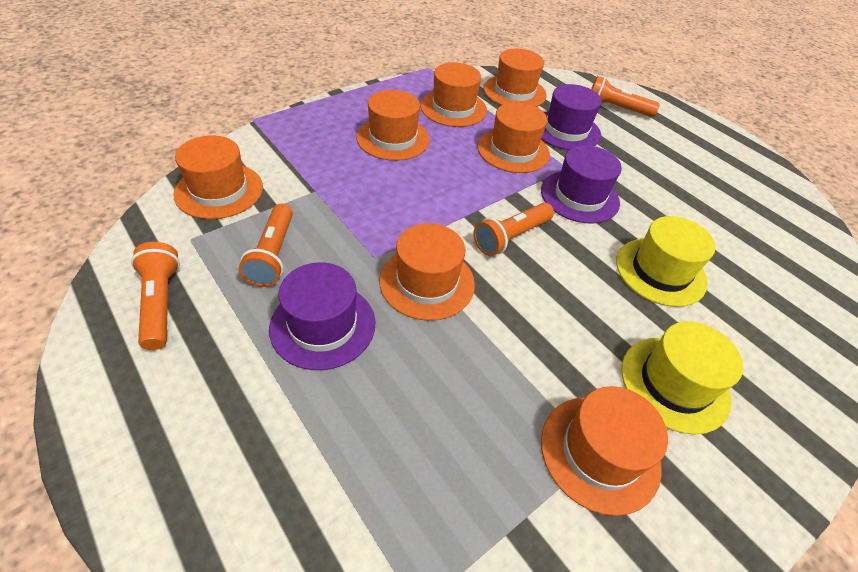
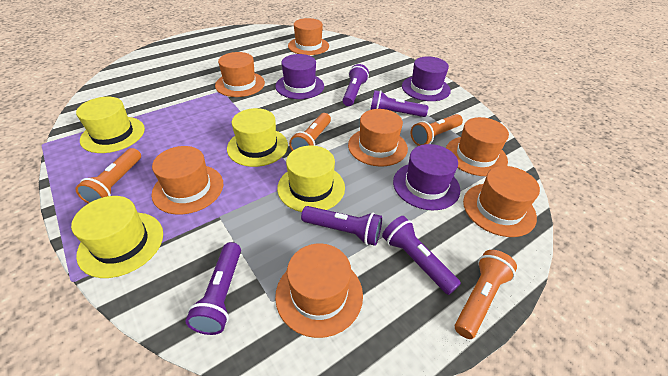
purple flashlight: none = 0 -> [185,242,241,335] [301,206,382,246] [343,64,369,106] [370,90,428,117] [382,216,461,295] = 5
yellow hat: [616,216,716,307] [622,321,743,434] = 2 -> [71,196,163,278] [76,97,145,153] [227,108,288,167] [277,145,345,212] = 4

